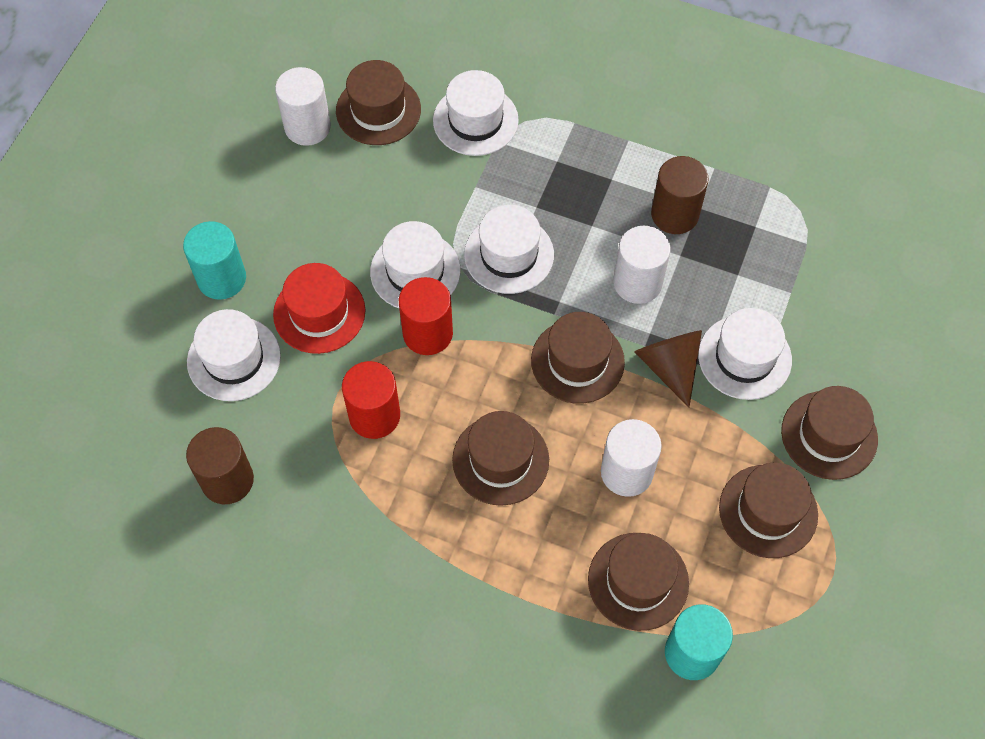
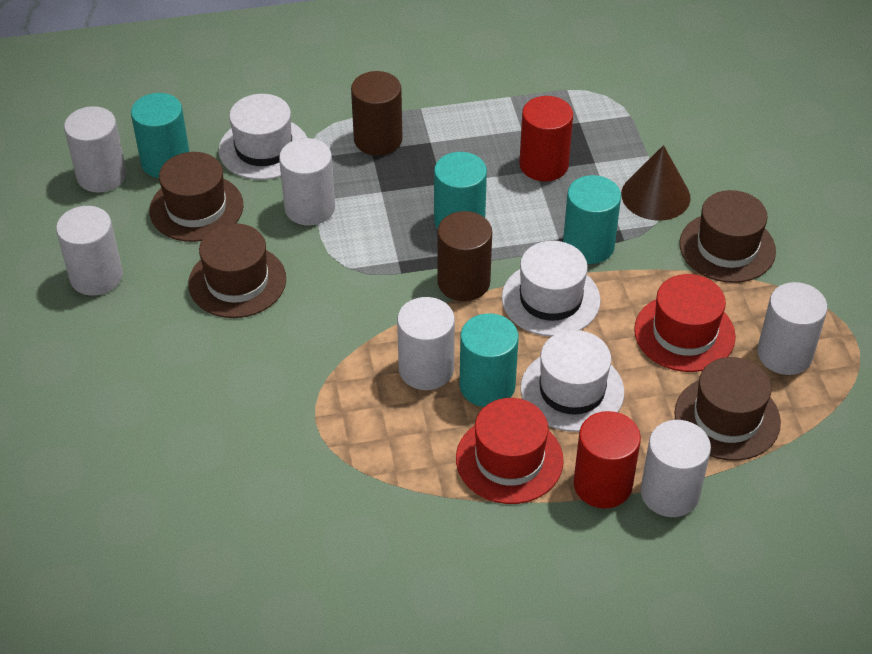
brown hat: [336,60,421,145] [452,411,549,506] [531,312,625,404] [588,533,689,631] [719,463,818,558] [781,386,878,480] = 6 -> [149,152,244,242] [188,223,286,318] [674,357,781,461] [679,190,776,283] = 4
red hat: [273,263,366,354] = 1 -> [456,398,564,504] [634,274,736,372] = 2
turquoise cylinder: [183,221,246,300] [665,604,733,680] = 2 -> [131,93,189,178] [434,152,487,230] [460,313,518,407] [563,175,621,264] = 4
white cylinder: [275,67,331,146] [601,419,662,497] [613,226,671,304] = 3 -> [56,206,123,296] [64,106,127,193] [279,138,335,225] [397,297,455,390] [640,420,711,517] [757,282,827,375] = 6
white hat: [187,309,281,401] [370,221,461,308] [433,70,519,156] [464,205,554,294] [698,308,792,400] = 5 -> [219,94,307,180] [502,241,601,337] [520,330,624,432] = 3

